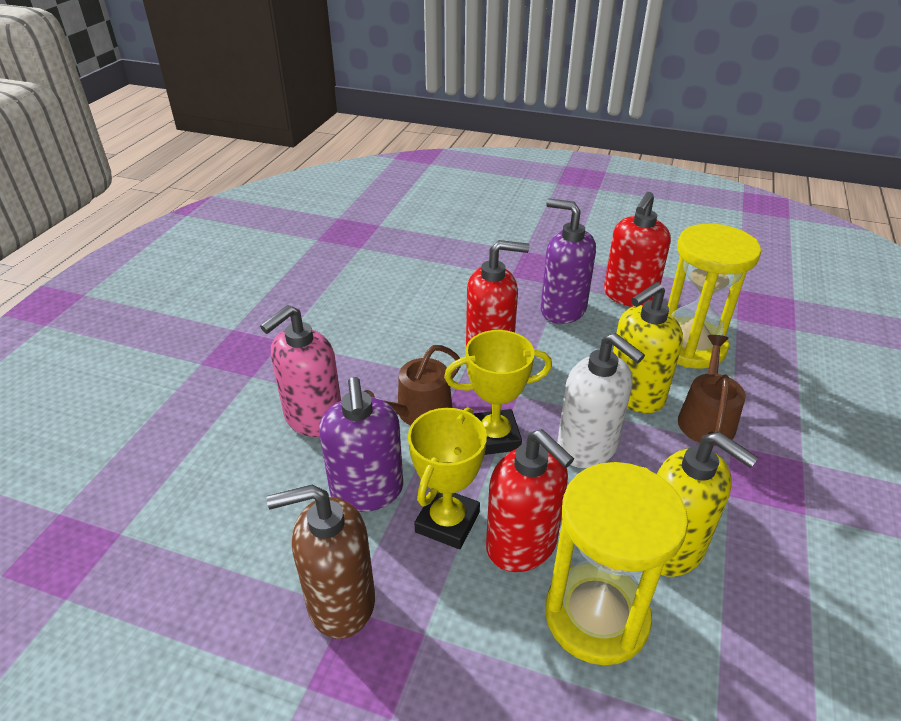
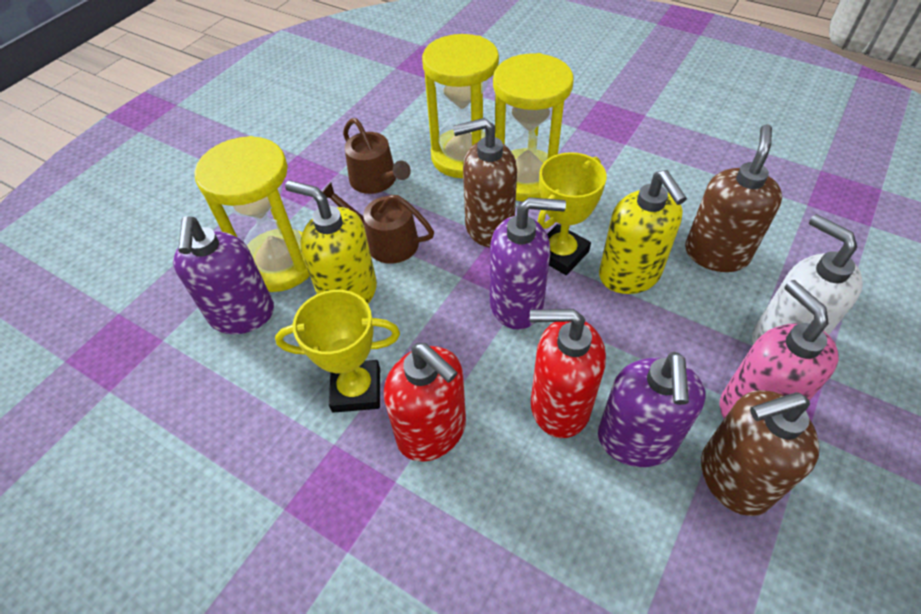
brown soap dispenser: [266,484,375,639] = 1 -> [453,118,517,247] [685,124,782,272] [701,390,820,516] = 3
purple soap dispenser: [319,377,403,512] [541,199,596,324] = 2 -> [173,216,274,334] [490,197,566,330] [598,352,705,467] = 3
red soap dispenser: [466,240,530,345] [486,429,574,572] [604,192,671,307] = 3 -> [384,343,466,462] [530,309,606,438] = 2
yellow hourglass: [545,462,688,665] [668,224,761,368] = 2 -> [194,136,310,292] [422,34,499,178] [493,53,573,201] = 3

